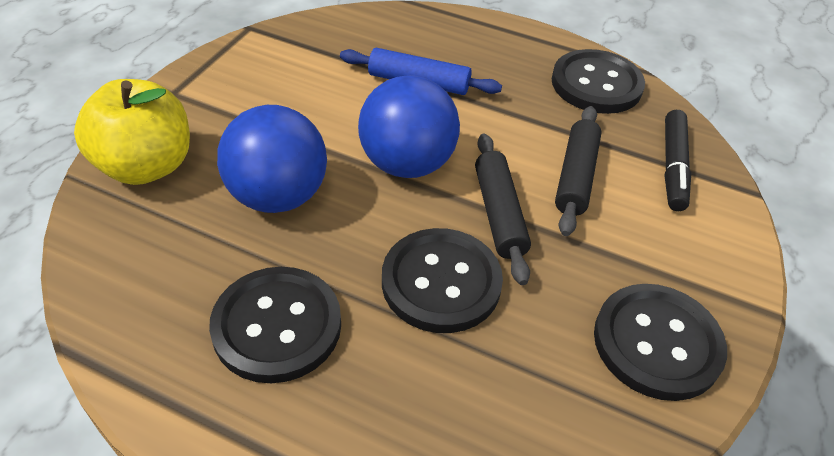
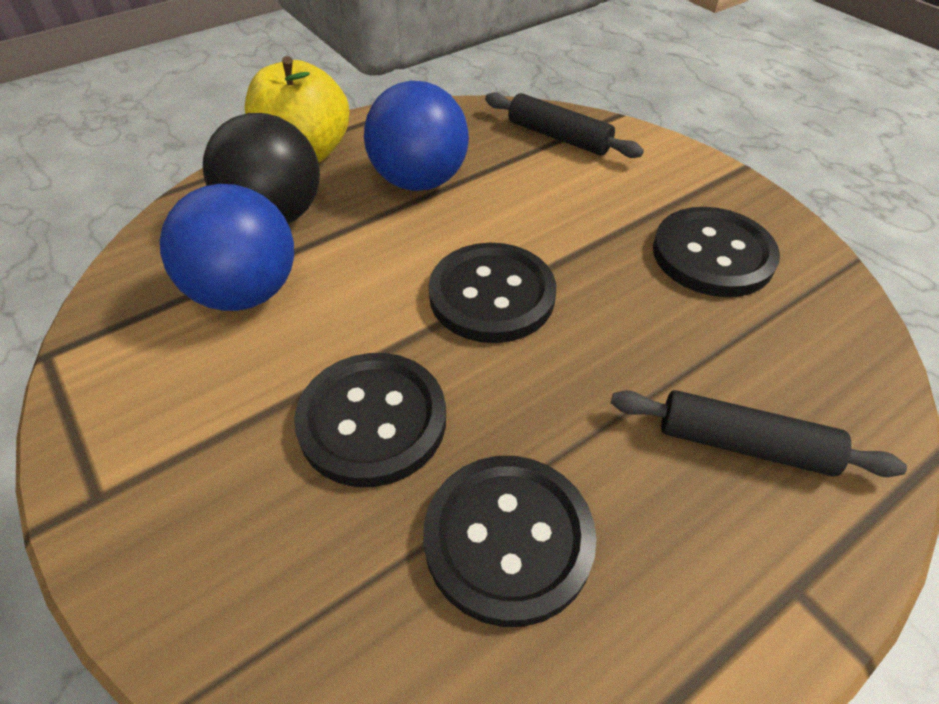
black ball: none = 0 -> [203,113,320,224] = 1
black marker: [664,110,691,211] = 1 -> none = 0
blue rolling pin: [340,48,502,95] = 1 -> none = 0

